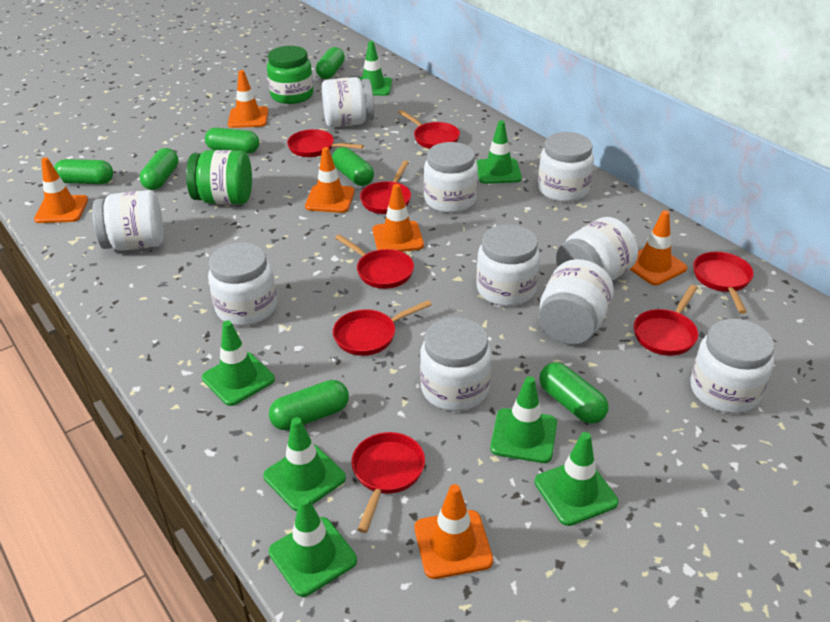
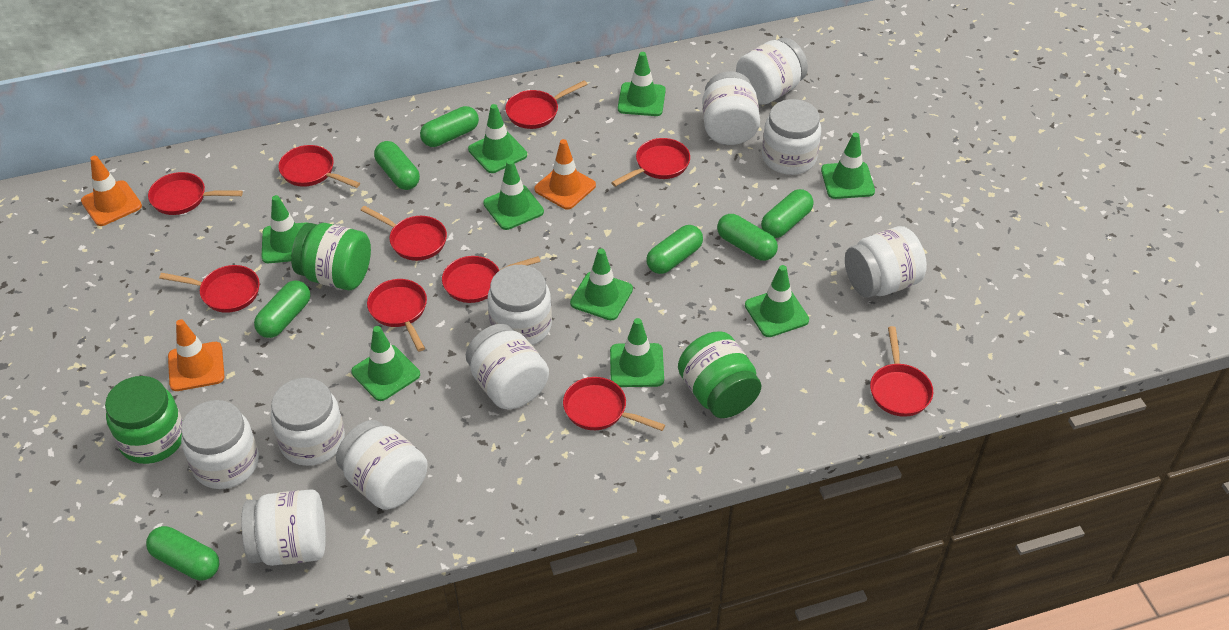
green jar: [186,150,252,205] [267,46,314,104] = 2 -> [105,376,183,464] [291,223,371,290] [678,331,762,418] = 3
green traffic cone: [202,320,275,406] [263,417,346,511] [269,496,357,597] [359,41,392,96] [476,121,522,184] [490,376,557,463] [535,432,618,526] = 7 -> [262,195,306,263] [351,326,420,401] [468,104,527,173] [483,159,544,230] [570,248,633,320] [610,318,664,387] [618,52,666,116] [745,265,809,337] [821,133,875,199] = 9
orange traffic cone: [34,157,88,223] [228,70,268,128] [305,147,355,213] [373,184,424,252] [414,484,493,579] [630,210,687,285] = 6 -> [81,156,142,226] [168,319,225,391] [534,139,596,210] = 3
red pan: [287,129,364,157] [333,300,432,356] [335,234,414,289] [351,432,425,533] [360,160,411,214] [398,110,460,149] [634,285,698,356] [693,252,754,314] = 8 -> [148,172,243,215] [159,265,260,313] [278,145,360,188] [361,206,447,261] [367,279,427,352] [442,256,541,303] [505,80,587,129] [563,377,665,431] [611,138,690,187] [870,326,933,417] = 10

